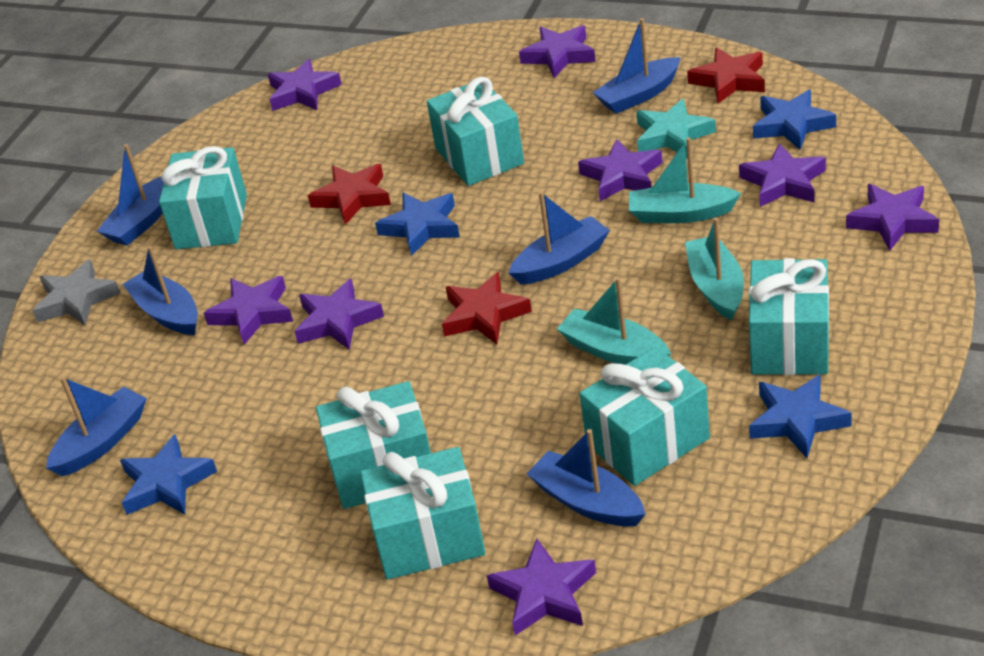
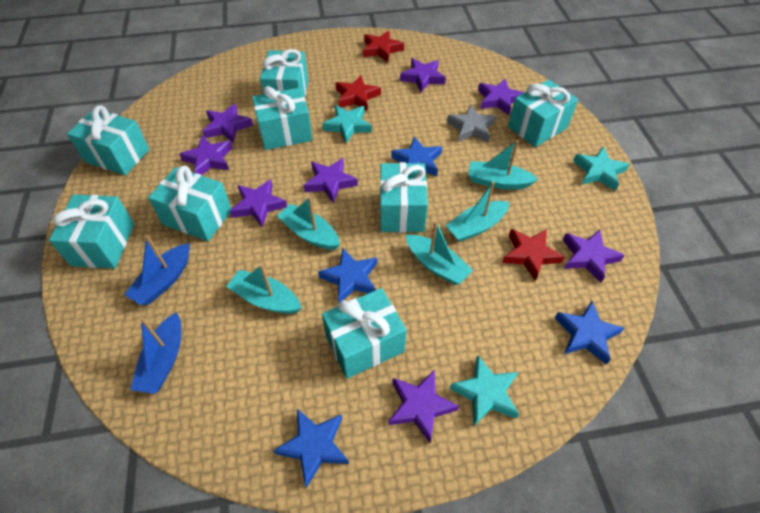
blue boat: [46,376,147,477] [97,144,164,245] [122,246,198,335] [509,192,610,285] [526,429,646,526] [593,18,681,114] = 6 -> [124,235,189,305] [130,312,181,394] = 2
turquoise boat: [557,277,671,365] [629,137,741,223] [685,218,744,321] = 3 -> [226,264,302,314] [277,196,340,250] [406,220,473,285] [445,182,509,242] [468,140,538,190] = 5
turquoise gift: [159,146,247,249] [316,381,431,509] [361,447,485,580] [427,77,524,186] [580,347,710,486] [749,258,829,375] = 6 -> [49,195,134,268] [67,105,150,175] [148,166,232,241] [252,86,313,150] [260,49,308,98] [322,288,407,379] [380,162,428,232] [508,80,578,147] = 8
turquoise star: [636,99,716,159] = 1 -> [322,105,372,143] [450,355,519,426] [573,147,630,191] = 3

